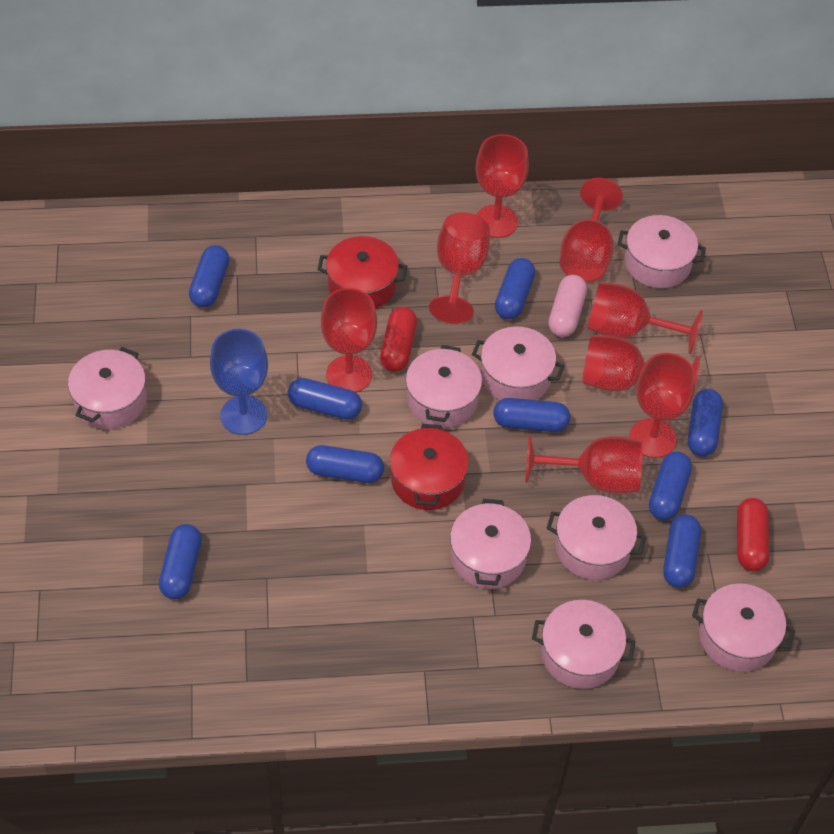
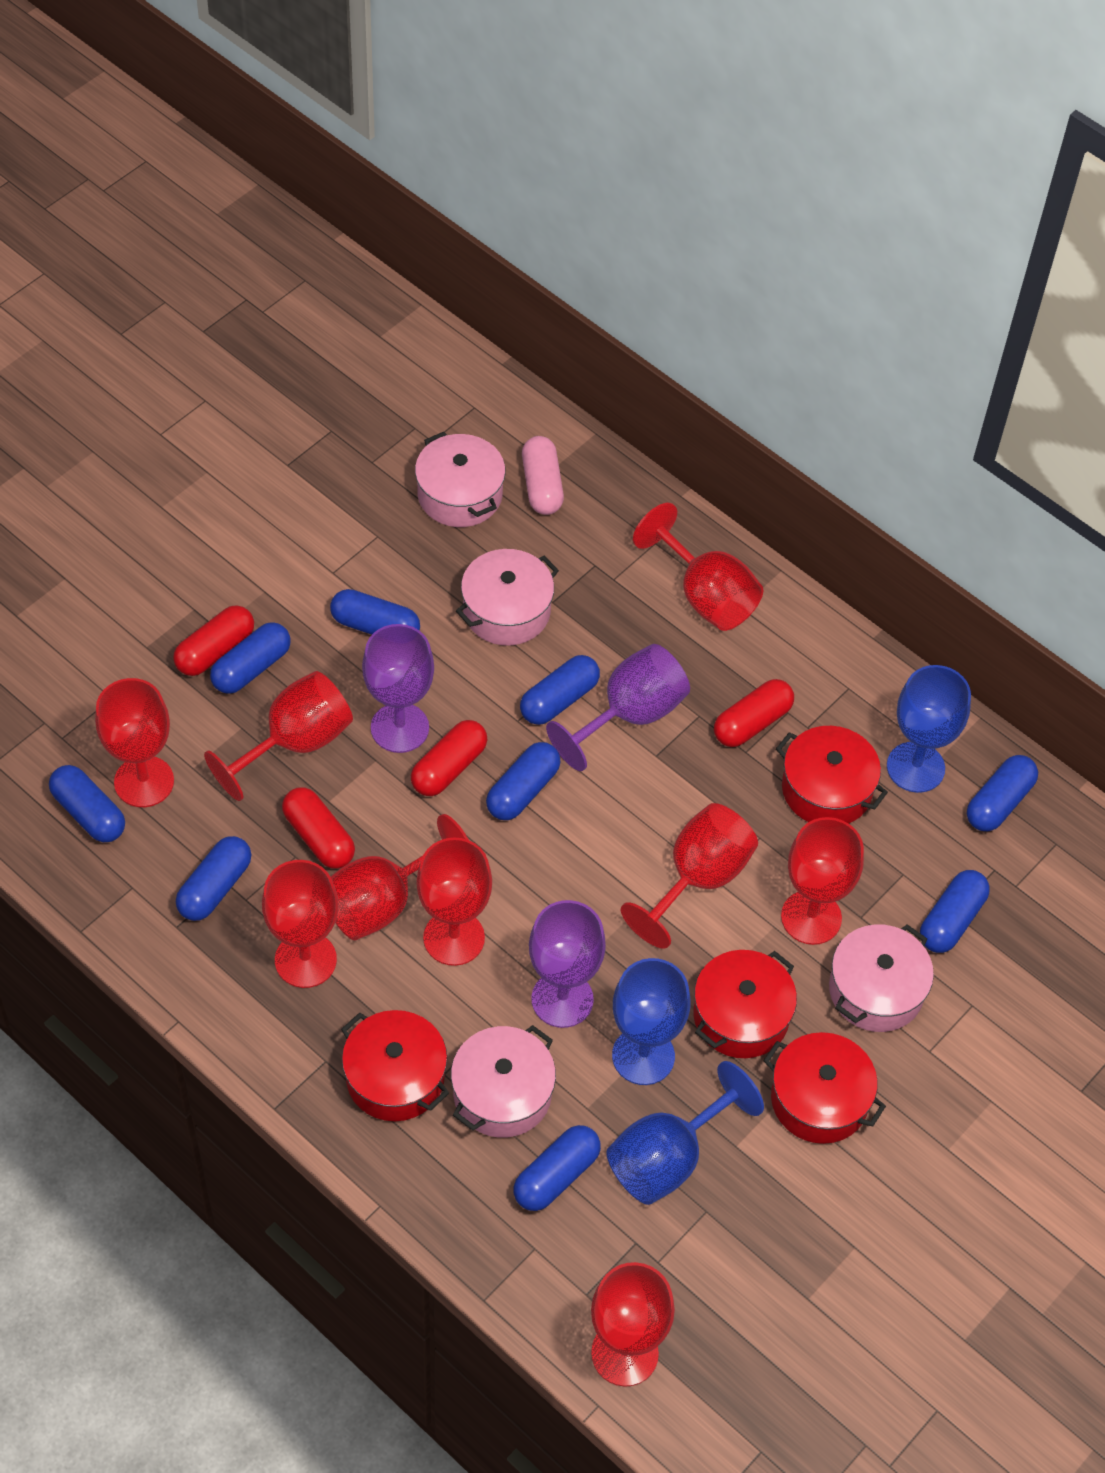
blue goblet: [210,329,268,435] = 1 -> [606,1061,764,1205] [612,958,690,1085] [887,665,971,793] = 3
pink pot: [68,347,147,429] [406,345,482,428] [450,499,531,589] [472,326,565,400] [532,600,636,689] [547,495,646,580] [617,215,706,288] [692,583,795,672] = 8 -> [415,432,506,527] [451,1025,556,1138] [456,549,559,646] [829,924,934,1032] = 4
purple goblet: none = 0 -> [362,624,434,753] [529,900,606,1028] [546,644,690,771] = 3
red capsule: [380,307,417,372] [737,498,770,571] = 2 -> [173,605,254,676] [282,787,355,869] [411,720,487,796] [714,679,794,747] = 4
red goblet: [321,288,377,393] [429,212,490,324] [476,134,529,238] [525,435,643,494] [560,178,623,282] [582,335,700,391] [587,282,703,354] [629,353,696,458] = 8 -> [95,678,174,807] [204,671,353,801] [262,860,339,988] [331,814,469,941] [417,837,492,966] [591,1262,675,1387] [621,803,758,949] [633,503,763,631] [781,817,864,945] = 9
red pot: [317,236,407,309] [390,424,469,510] = 2 -> [341,1010,449,1121] [693,950,797,1058] [763,1032,886,1144] [776,726,888,824] = 4

